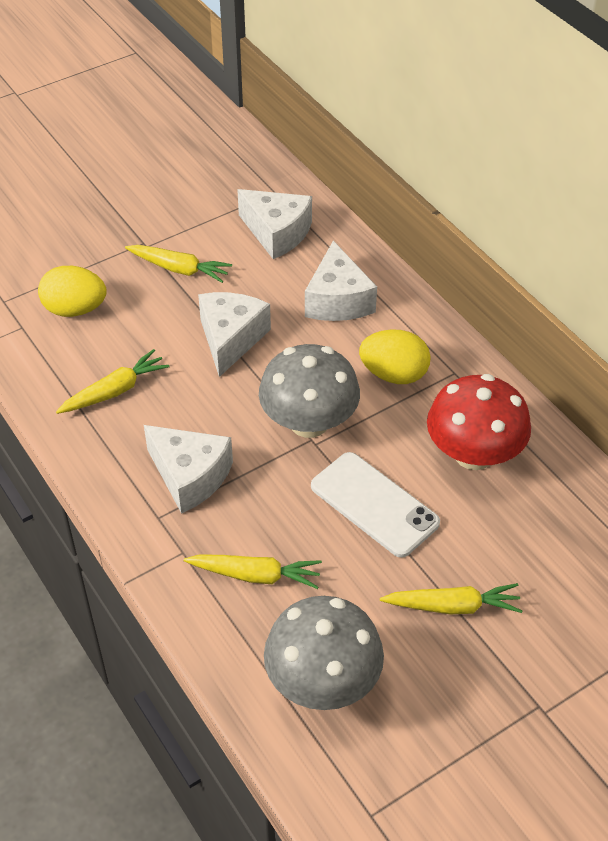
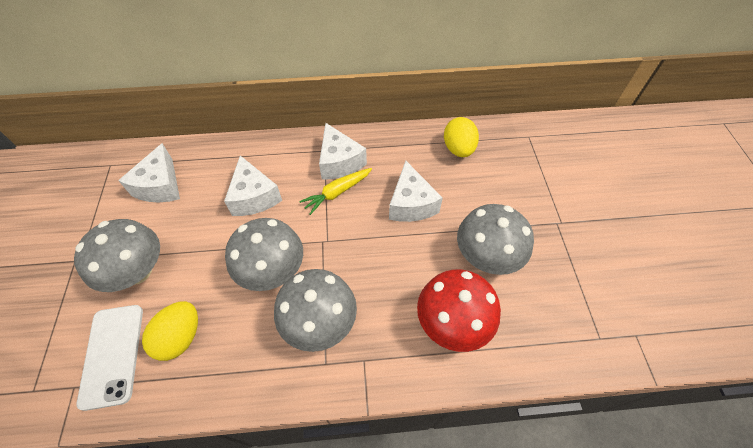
grey mushroom: [259,344,360,438] [264,596,384,710] = 2 -> [74,219,160,292] [225,218,303,291] [274,269,357,352] [457,204,534,275] = 4
yellow carrot: [56,349,170,414] [125,245,232,283] [184,554,322,589] [380,583,522,614] = 4 -> [299,168,372,215] = 1

